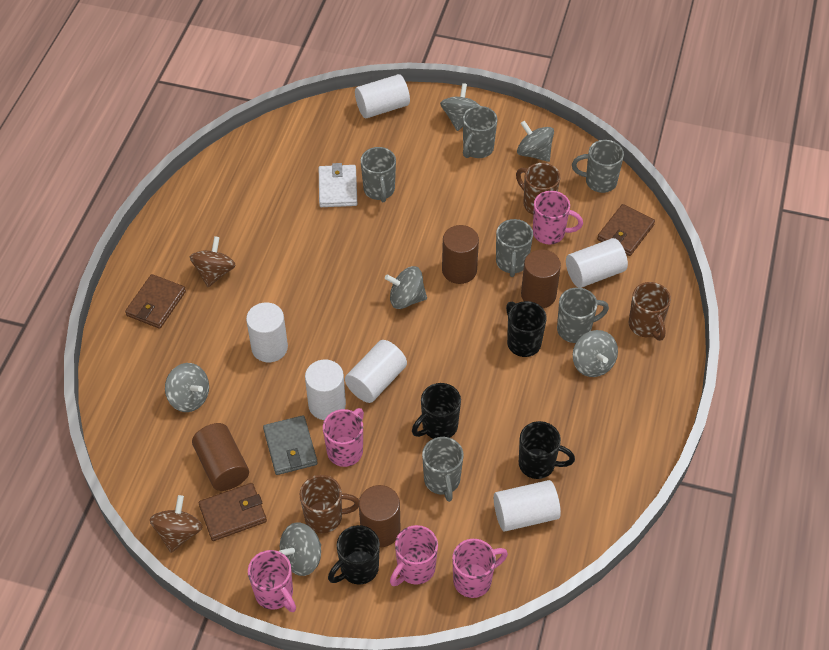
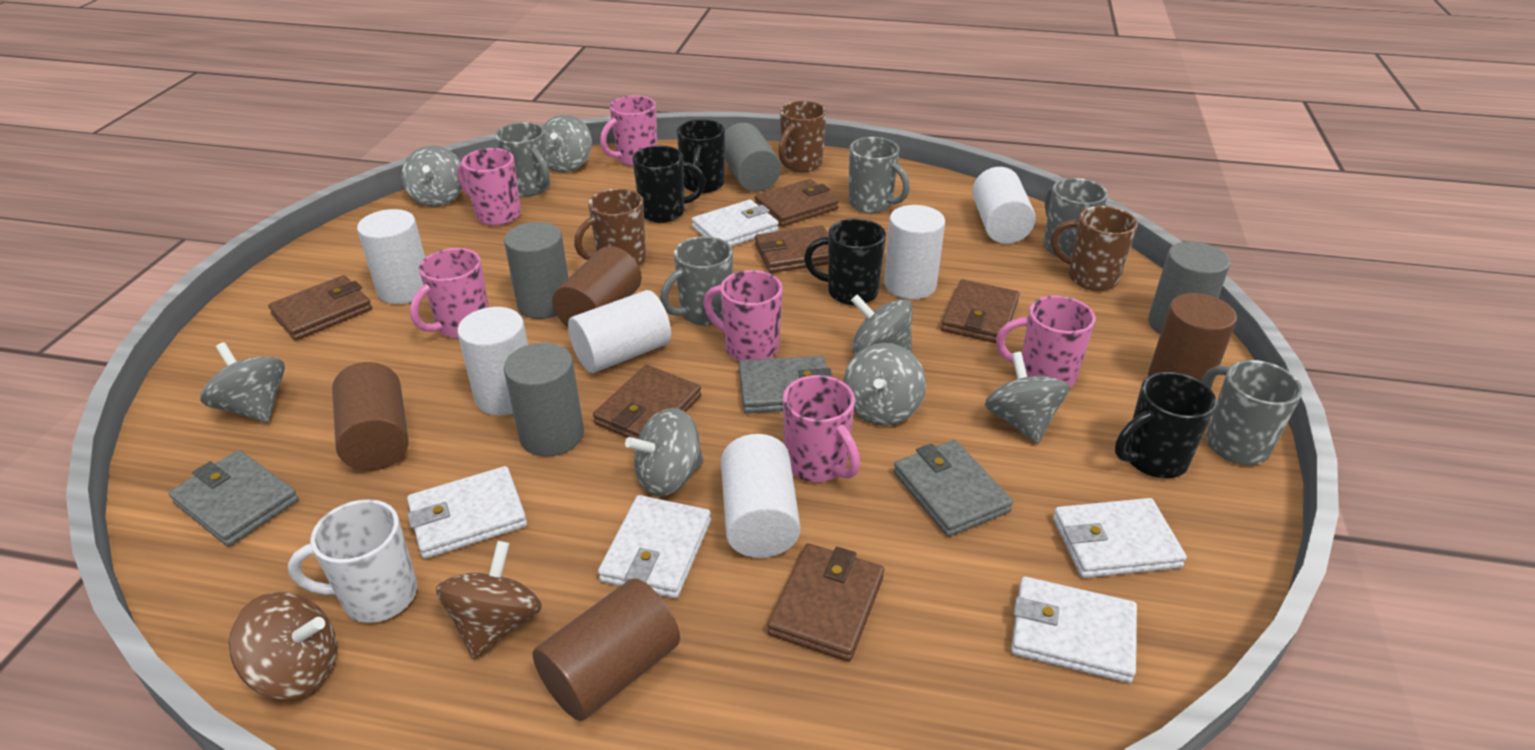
brown wallet: [125,274,186,329] [199,483,267,541] [597,204,655,256] = 3 -> [268,275,372,341] [593,365,701,439] [755,179,839,227] [755,225,828,273] [767,543,884,662] [941,279,1020,343] = 6
grey cylinder: none = 0 -> [504,222,569,319] [504,343,584,457] [725,123,781,192] [1148,241,1230,334] = 4
grey mug: [361,147,396,202] [422,437,464,502] [463,106,497,158] [496,219,533,277] [557,287,609,343] [572,140,624,193] = 6 -> [495,122,550,196] [660,236,733,326] [849,137,910,213] [1044,178,1108,257] [1202,360,1303,465] = 5
grey spinning top: [165,363,209,412] [279,522,321,576] [385,266,427,309] [440,83,480,131] [517,121,554,162] [573,330,618,377] = 6 -> [200,342,285,423] [402,146,465,207] [542,115,592,173] [625,408,704,496] [843,343,926,426] [851,294,913,355] [985,352,1070,444] = 7
grey wallet: [263,415,318,475] = 1 -> [169,450,299,547] [739,356,832,413] [893,440,1013,537] = 3
pink mug: [248,550,296,612] [323,408,364,467] [390,525,438,586] [452,539,508,598] [533,191,583,244] = 5 -> [410,248,489,339] [457,148,521,226] [600,95,657,166] [703,270,783,361] [783,375,860,482] [996,295,1096,388] = 6
white mug: none = 0 -> [288,499,417,623] = 1
white wallet: [319,163,357,207] = 1 -> [407,466,527,559] [598,495,711,599] [692,200,779,247] [1011,577,1137,683] [1053,498,1187,578] = 5

